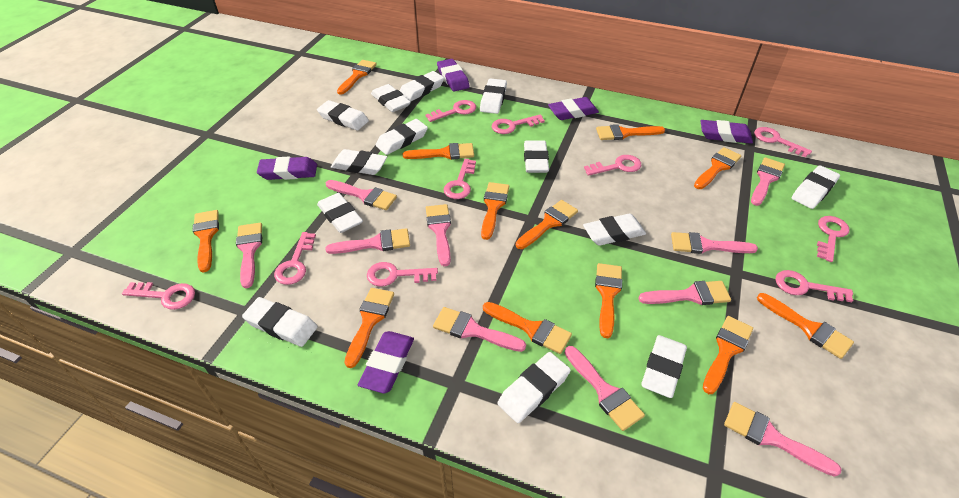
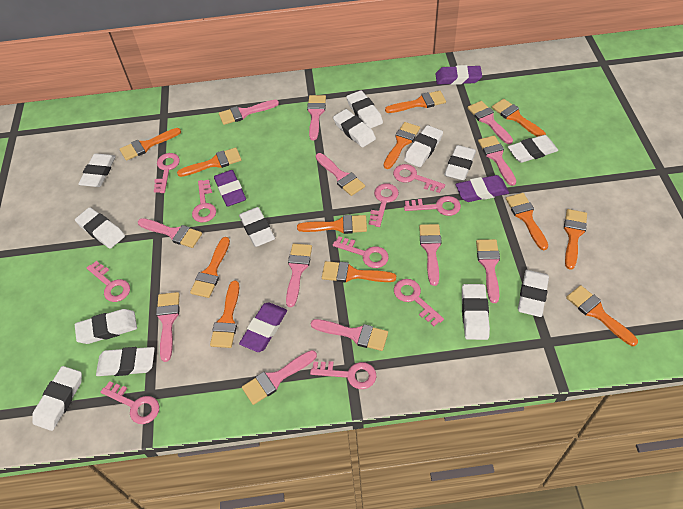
pink brush: [236,223,262,288] [325,228,410,254] [326,180,397,210] [426,204,451,266] [433,307,526,352] [565,346,645,431] [638,281,731,305] [671,232,758,254] [724,402,842,477] [751,157,785,206] = 10 -> [138,218,202,248] [156,292,180,362] [219,100,279,125] [242,350,317,405] [286,244,312,307] [307,95,326,140] [311,319,388,351] [316,153,365,196] [419,224,442,286] [468,101,513,144] [476,239,500,303] [478,135,516,186] = 12
purple eraser: [257,157,317,180] [358,331,414,394] [437,59,470,92] [548,97,599,120] [701,120,753,144] = 5 -> [214,170,246,207] [239,302,287,352] [436,65,482,85] [456,175,509,202] = 4

